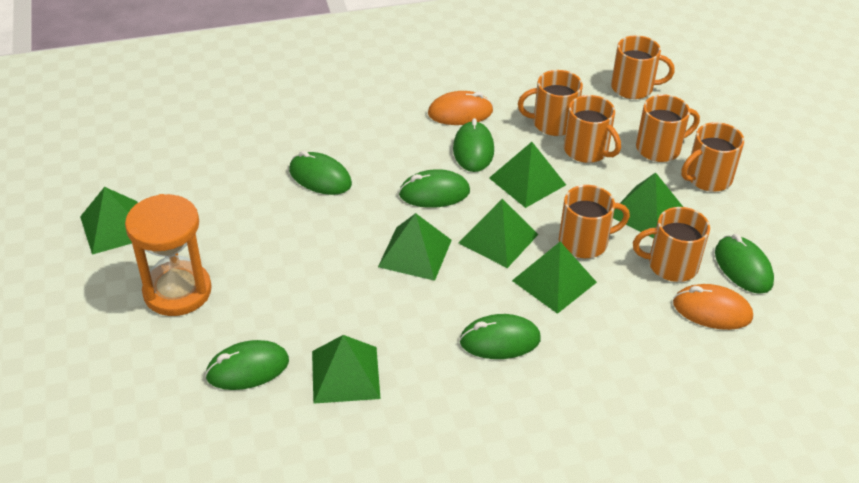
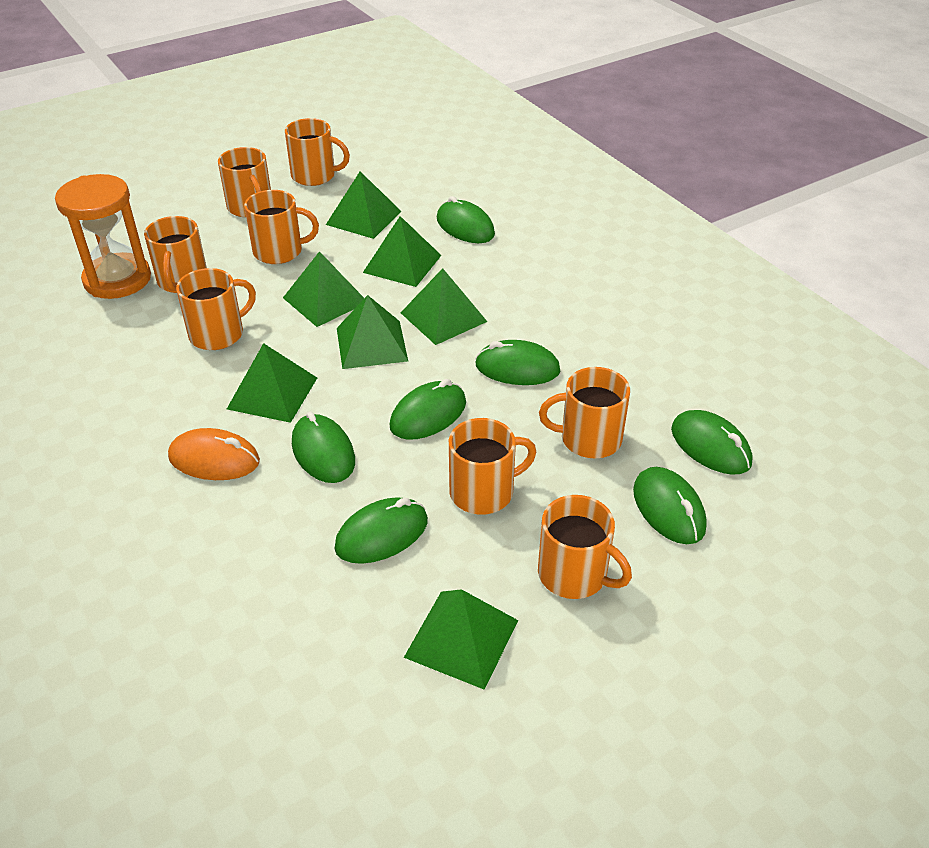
green mouse: [205,340,289,390] [289,151,352,195] [399,169,470,208] [453,118,494,172] [460,314,541,359] [715,234,774,294] = 6 -> [292,412,355,483] [334,498,428,564] [389,379,466,440] [437,196,495,243] [475,340,560,385] [633,467,707,544] [671,410,752,475] = 7
orange mouse: [428,91,493,125] [673,284,753,330] = 2 -> [168,428,260,480] = 1
orange mug: [518,70,583,136] [559,185,630,258] [564,95,621,163] [611,35,675,99] [633,207,710,282] [636,94,700,162] [681,122,744,192] = 7 -> [144,216,207,293] [176,268,256,350] [218,147,271,218] [244,190,319,264] [285,118,350,186] [449,418,536,515] [538,495,632,599] [539,367,630,458] = 8

